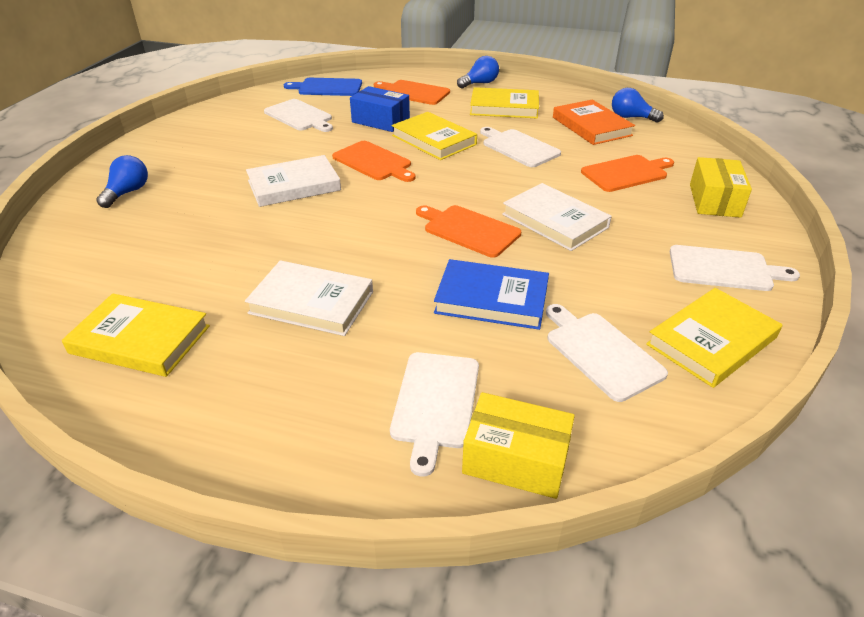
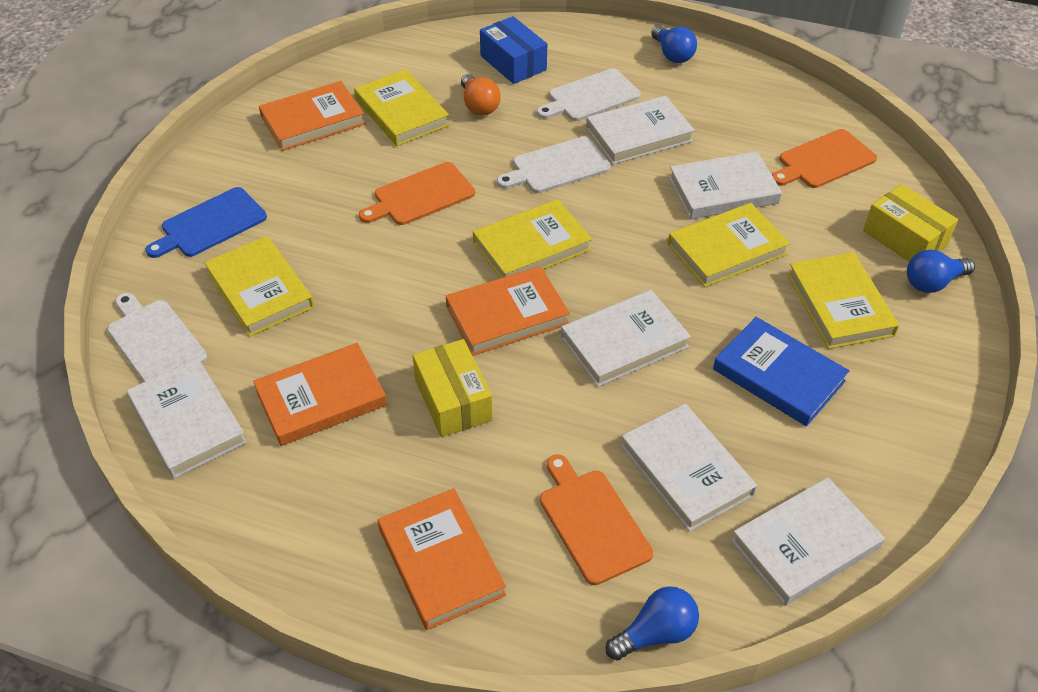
orange book: [553,99,635,145] = 1 -> [253,343,387,446] [259,81,365,151] [378,488,506,630] [446,266,570,356] = 4
orange cutting board: [332,141,416,182] [374,80,450,105] [416,205,521,258] [581,155,674,192] = 4 -> [359,162,475,225] [540,454,653,585] [772,129,877,188] = 3
orange light bulb: none = 0 -> [461,74,501,115] = 1
white book: [245,260,373,336] [246,155,341,207] [502,183,612,251] = 3 -> [126,358,247,479] [561,290,691,387] [586,96,695,164] [621,404,757,532] [668,151,782,219] [731,477,885,606] = 6
white cutting board: [264,99,333,132] [390,352,479,477] [480,127,561,167] [546,304,668,402] [670,245,800,291] = 5 -> [107,293,207,382] [497,136,611,193] [537,68,641,121] = 3
yellow book: [62,293,210,377] [392,112,477,160] [470,87,539,118] [646,288,782,388] = 4 -> [204,236,314,337] [354,69,449,146] [473,199,592,278] [668,203,790,287] [787,252,899,349] = 5

